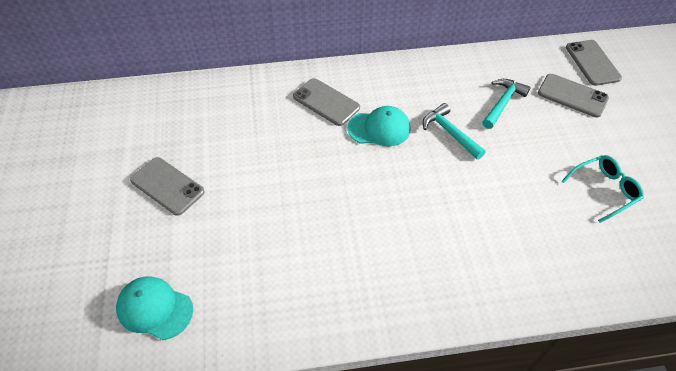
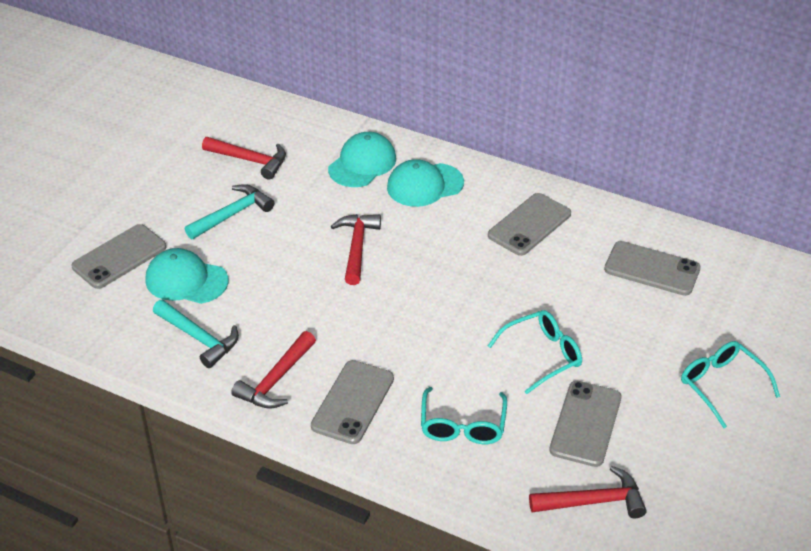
grey phone: [130,157,205,216] [293,78,360,126] [538,74,609,118] [566,40,622,86] = 4 -> [72,224,166,289] [311,360,394,444] [488,193,571,256] [549,381,621,467] [604,241,701,296] = 5
red hammer: none = 0 -> [202,137,286,180] [231,331,316,409] [331,214,381,285] [529,466,647,518] = 4
turquoise cap: [116,277,193,340] [348,106,410,146] = 2 -> [146,248,228,304] [328,132,396,187] [387,159,464,207] = 3
turquoise glasses: [562,155,644,223] = 1 -> [421,387,507,444] [488,310,582,394] [681,341,780,428] = 3

